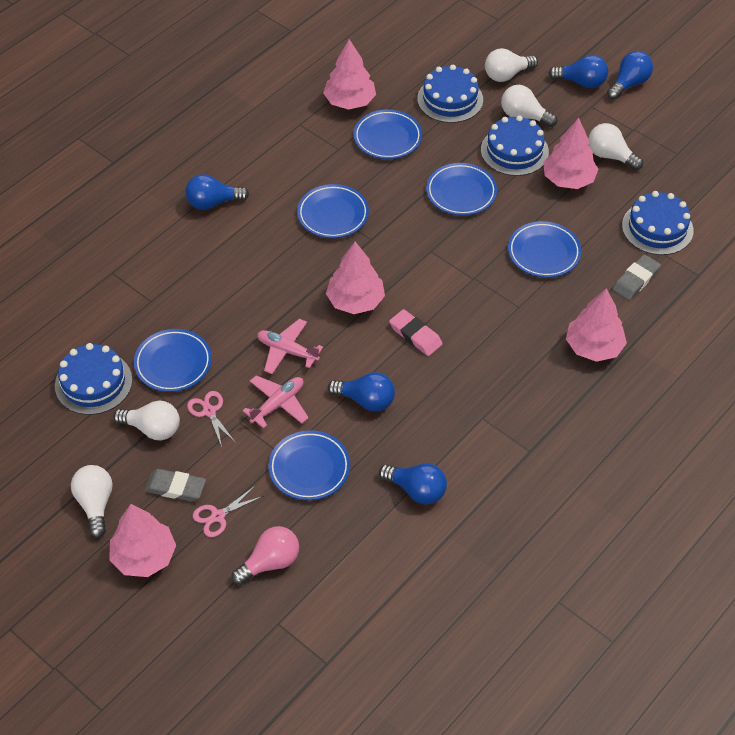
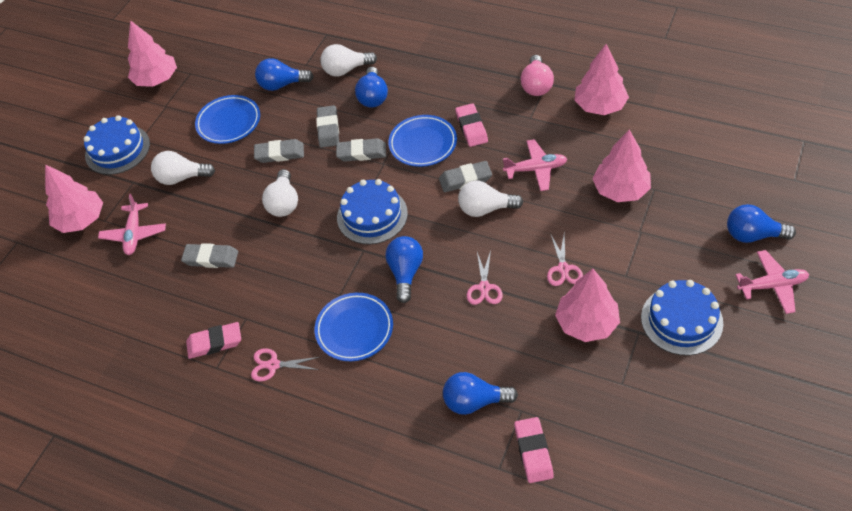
blue cake: [55,343,132,415] [417,65,483,123] [481,115,549,176] [622,191,693,255] = 4 -> [84,115,150,175] [337,179,408,244] [641,280,724,356] = 3
blue plate: [134,329,212,392] [268,430,350,500] [297,184,369,238] [354,110,422,159] [426,163,497,216] [508,221,581,278] = 6 -> [195,95,260,144] [315,293,393,361] [388,115,457,167] = 3
grey eraser: [144,469,206,501] [613,254,661,300] = 2 -> [181,243,238,268] [254,139,304,163] [316,105,339,148] [336,138,386,162] [439,161,492,192] = 5
pink eraser: [389,309,443,356] = 1 -> [186,322,241,359] [455,103,488,147] [514,417,554,483] = 3
pink plane: [243,375,309,429] [257,319,323,374] = 2 -> [98,194,166,255] [503,139,567,191] [735,250,809,314] = 3
pink scissors: [187,391,236,447] [193,486,263,537] = 2 -> [251,348,319,381] [467,250,503,305] [547,233,583,286] = 3
white light bulb: [71,465,113,538] [113,401,180,440] [485,48,538,82] [501,85,557,127] [588,123,643,171] = 5 -> [151,151,215,185] [262,169,298,217] [320,44,377,77] [458,180,523,217] = 4

